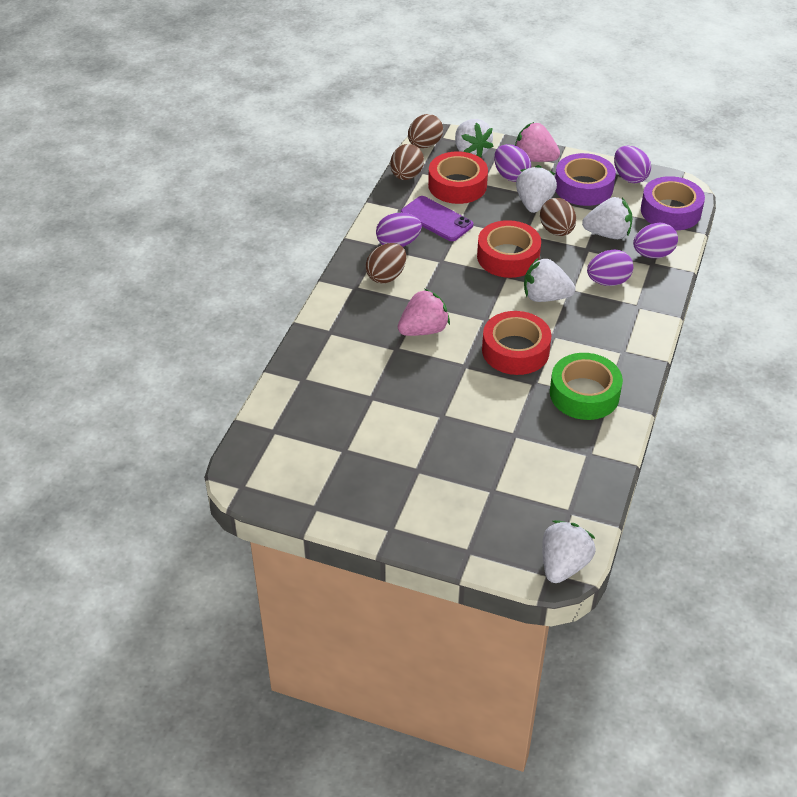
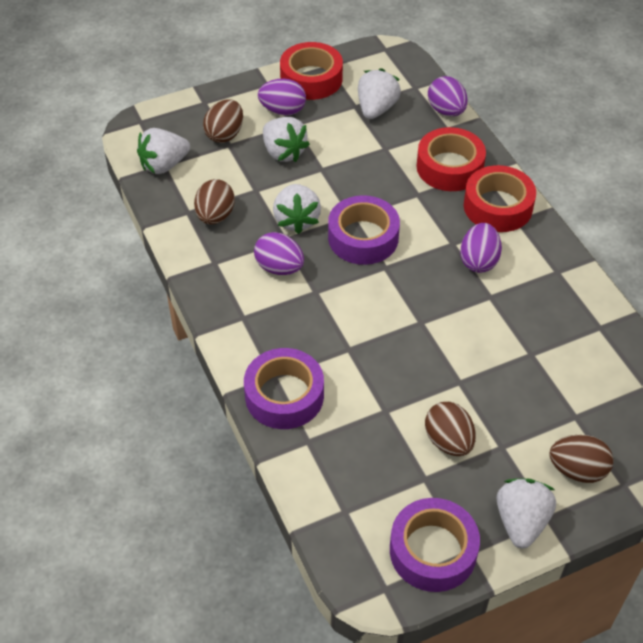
green tape: [550,353,623,420] = 1 -> none = 0
pink strawberry: [398,289,450,336] [515,122,560,162] = 2 -> none = 0
purple egg: [376,213,422,247] [494,144,531,182] [587,249,633,286] [614,146,651,183] [633,223,678,258] = 5 -> [254,232,304,275] [258,79,306,115] [428,76,468,116] [460,223,502,273] = 4
purple phone: [401,196,473,241] = 1 -> none = 0
purple tape: [555,153,616,206] [641,176,705,230] = 2 -> [244,348,324,429] [328,195,400,265] [390,498,480,592] = 3

